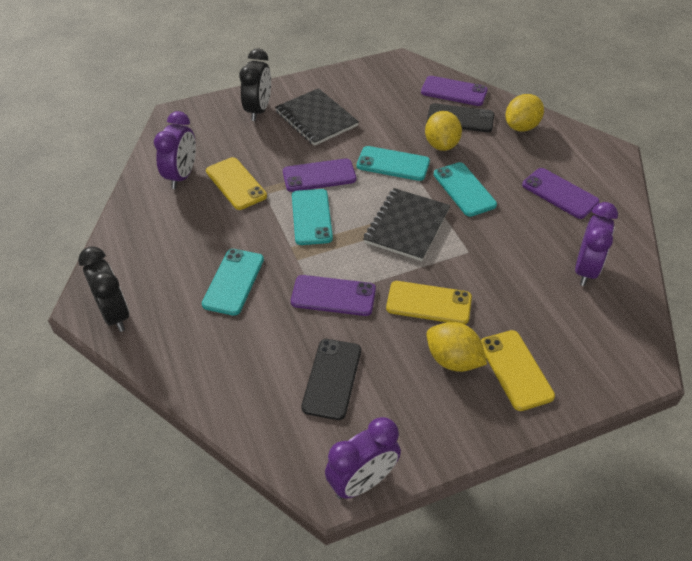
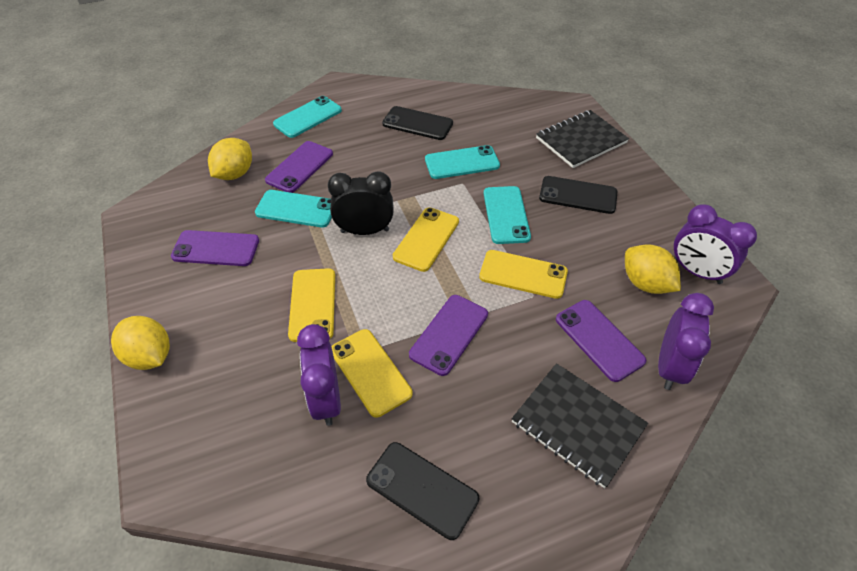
black clock: [78,246,129,332] [239,48,271,121] = 2 -> [328,171,394,235] = 1
black phone: [301,339,361,420] [427,103,494,132] = 2 -> [366,442,479,540] [382,106,453,140] [539,176,618,214] = 3
yellow phone: [206,157,267,210] [386,281,472,325] [481,330,555,411] = 3 -> [288,268,335,342] [331,329,413,418] [393,207,459,272] [479,250,568,299] = 4

